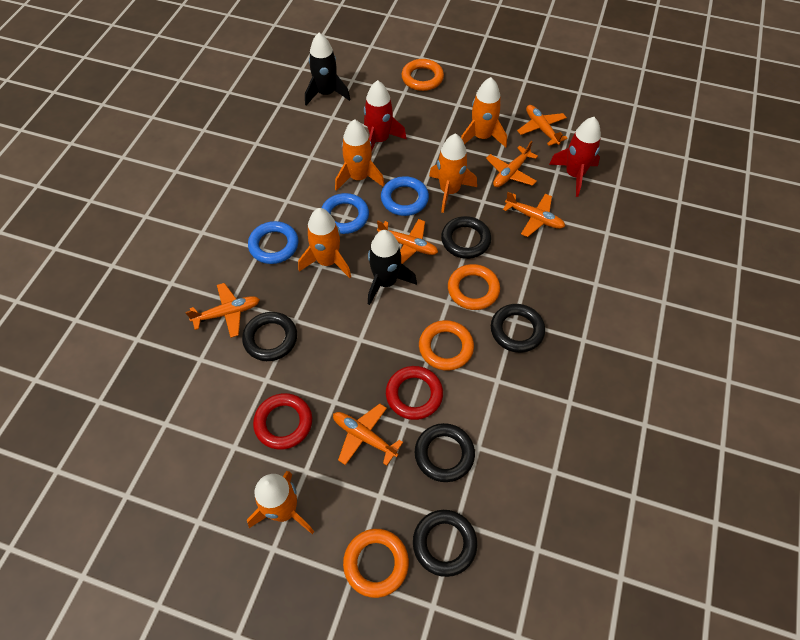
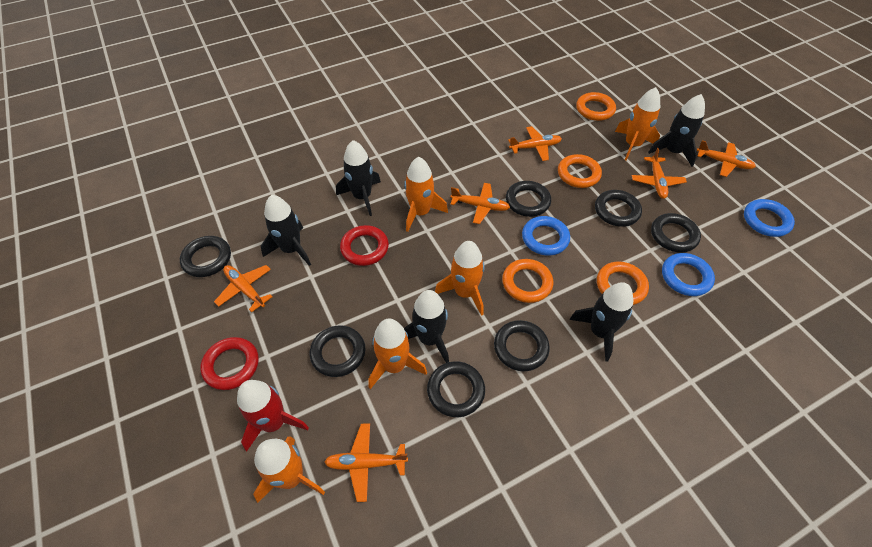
black ring: [242,312,297,361] [413,510,477,577] [415,423,475,482] [441,216,491,259] [491,304,545,353] = 5 -> [180,236,231,277] [310,325,366,377] [427,361,485,417] [494,320,550,371] [506,181,551,217] [595,190,642,227] [651,213,701,253] = 7
black rocket: [305,33,351,106] [368,230,417,305] = 2 -> [261,195,311,266] [336,140,381,216] [404,290,449,363] [569,282,633,362] [648,94,705,167] = 5
red rocket: [364,80,407,152] [549,117,601,197] = 2 -> [237,380,309,452] = 1

